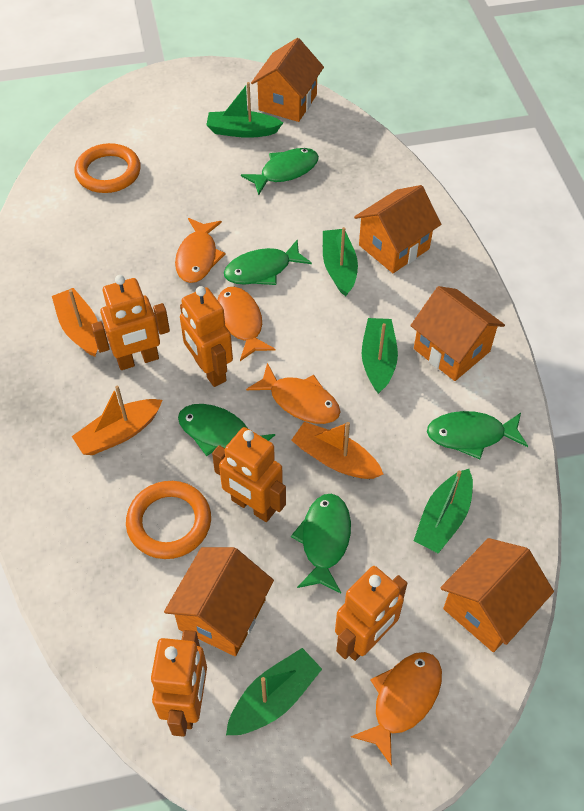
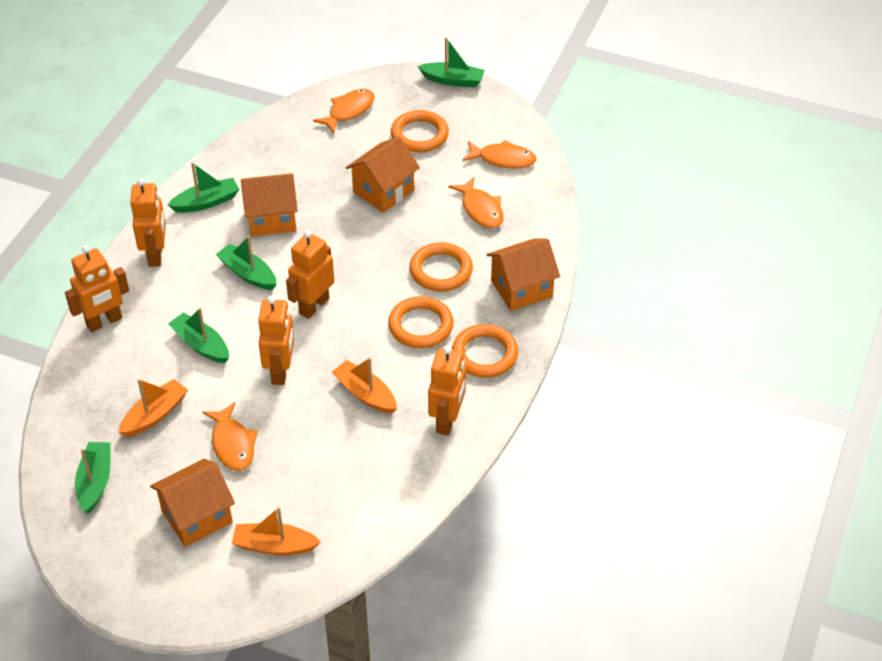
green fish: [178,404,275,456] [224,239,312,285] [241,148,319,195] [291,494,351,593] [427,411,528,459] = 5 -> none = 0
orange house: [164,547,274,656] [251,38,324,122] [354,185,441,273] [410,286,505,381] [440,538,554,652] = 5 -> [150,459,235,547] [241,173,298,236] [346,136,420,212] [487,239,560,311] = 4
orange ring: [74,143,141,193] [126,481,211,559] = 2 -> [388,296,454,348] [391,110,449,152] [409,242,473,291] [452,324,518,378] = 4

